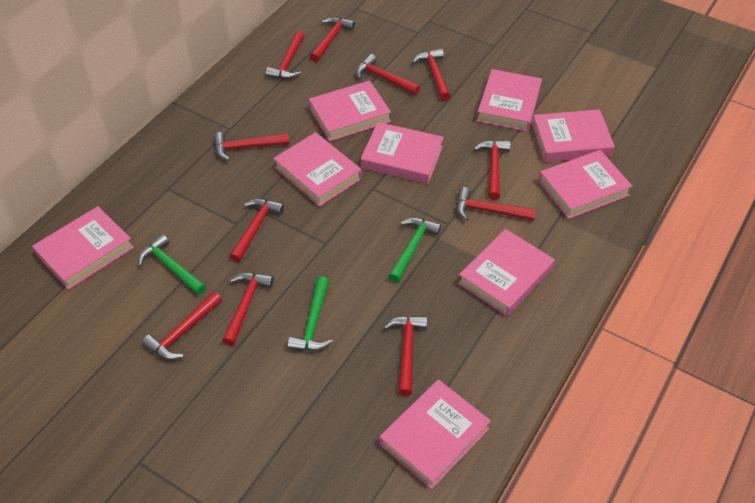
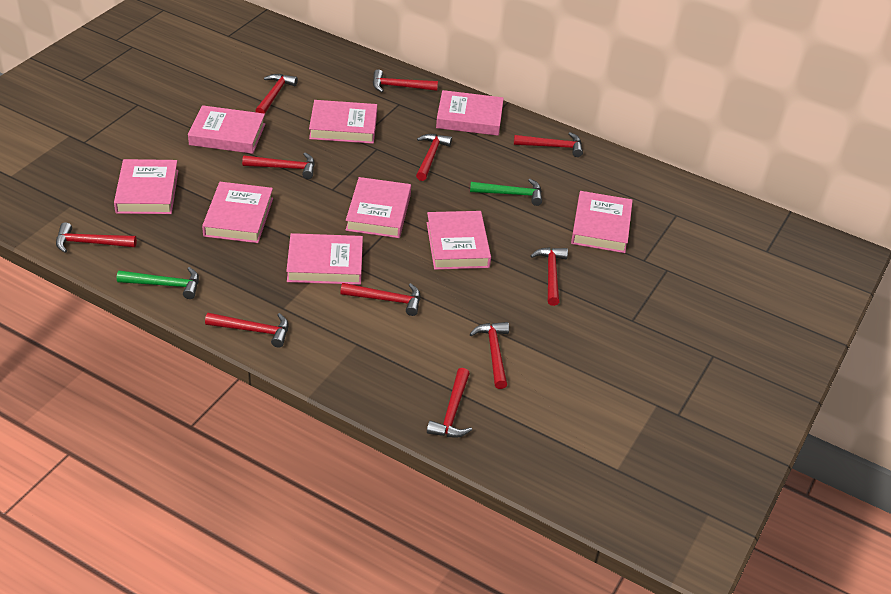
green hammer: [138,234,206,295] [287,276,333,351] [388,218,441,283] = 3 -> [117,267,199,299] [470,179,542,206] = 2

